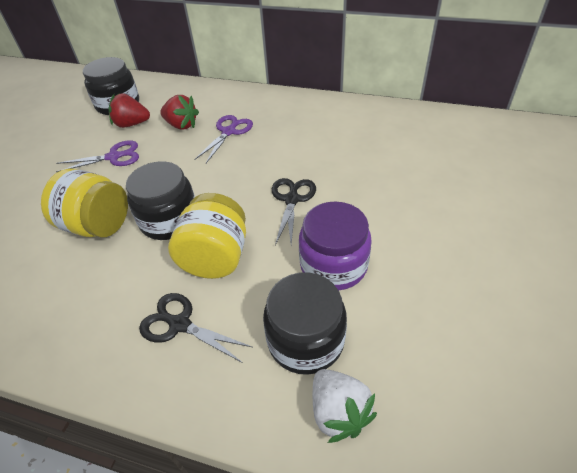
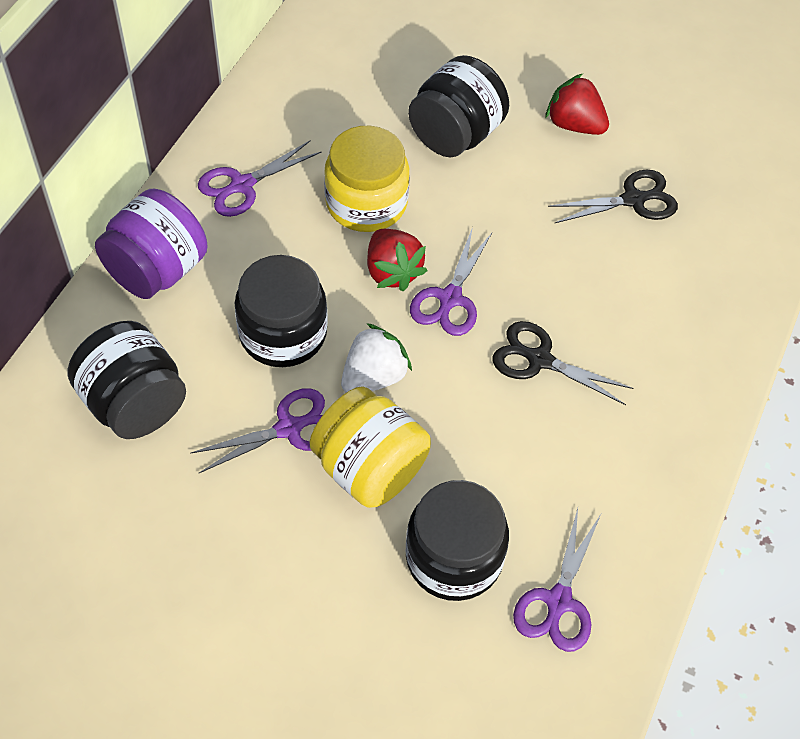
black jar: [83,57,139,115] [126,161,195,240] [263,272,347,375] = 3 -> [67,321,186,439] [234,255,328,367] [406,480,509,601] [408,55,509,158] = 4
purple scissors: [56,140,139,172] [194,115,253,163] = 2 -> [190,388,325,473] [198,141,322,217] [410,227,492,336] [513,508,601,652] = 4

